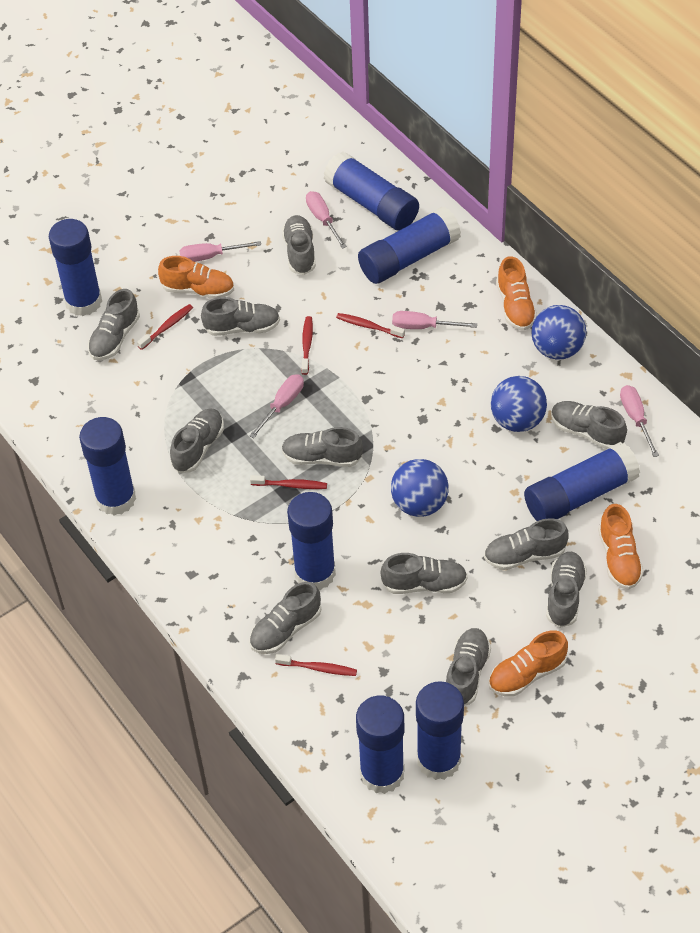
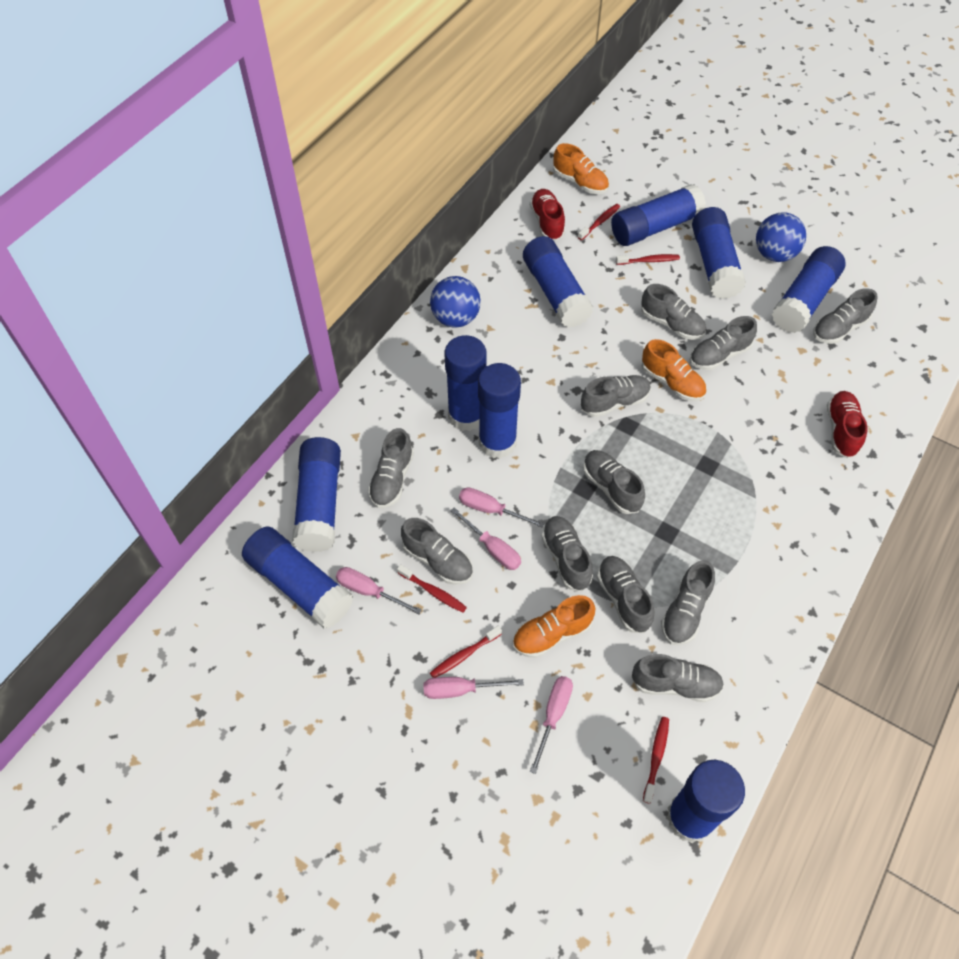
blue ball: [391,459,449,517] [491,376,547,432] [531,305,586,360] = 3 -> [430,276,480,328] [756,212,806,262] = 2
blue glue stick: [49,219,102,316] [79,417,136,515] [287,492,336,590] [324,152,419,231] [356,695,405,794] [358,207,461,284] [416,681,464,780] [524,442,640,521] = 8 -> [242,527,353,629] [292,437,341,552] [444,335,487,431] [478,363,521,459] [523,236,593,328] [611,184,706,246] [666,760,745,843] [692,207,746,299] [772,246,846,333] = 9
orange shoe: [158,256,234,299] [488,630,568,697] [496,256,537,331] [598,504,644,590] = 4 -> [513,595,595,658] [553,143,609,194] [642,339,706,401] = 3
red shoe: none = 0 -> [530,189,565,241] [827,391,868,459] = 2

